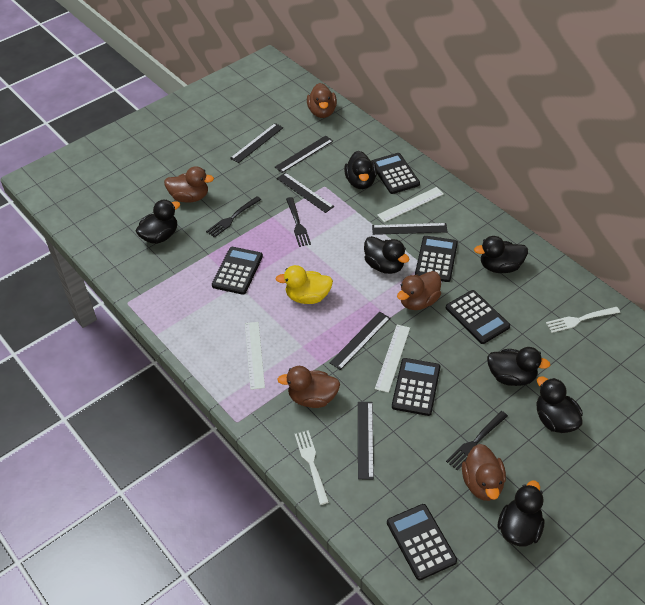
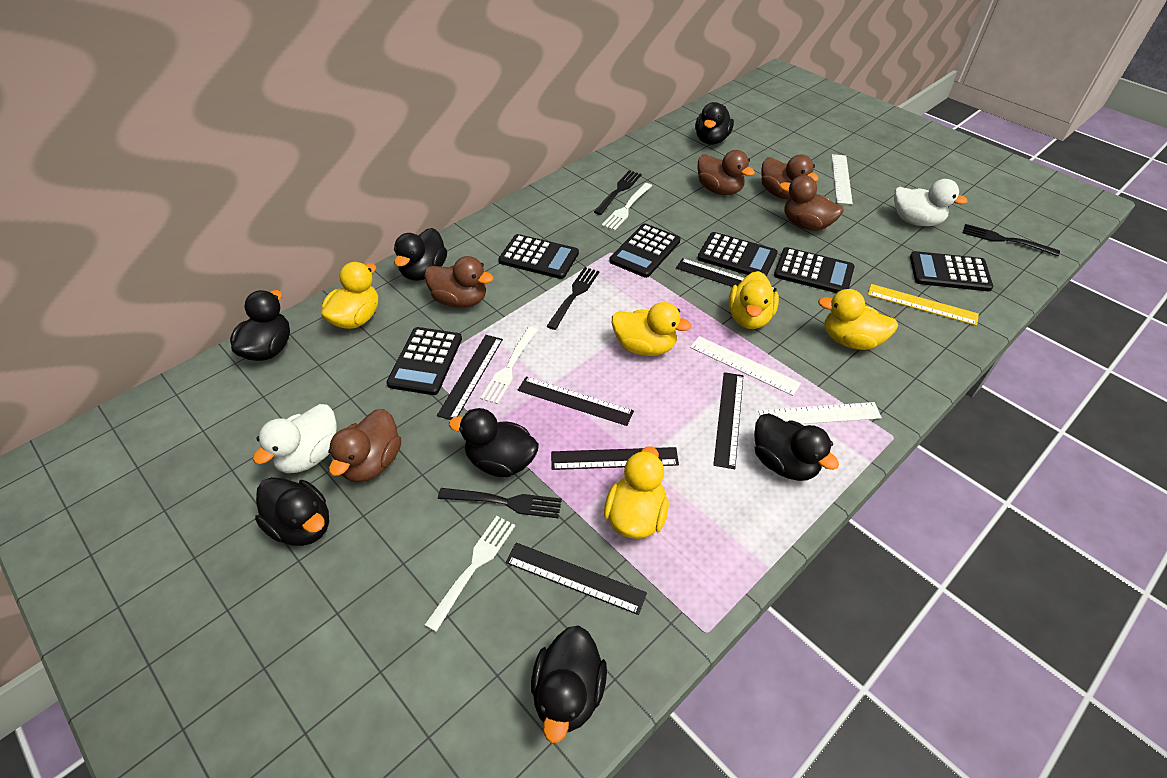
black fork: [206,196,261,238] [286,197,311,247] [446,411,508,471] = 3 -> [438,488,562,518] [547,267,600,330] [594,170,642,215] [963,224,1060,256] = 4
white duck: none = 0 -> [253,404,337,473] [894,179,968,226] = 2
white fork: [295,430,329,505] [546,307,620,333] = 2 -> [424,516,515,632] [480,326,538,404] [602,183,652,231] = 3
yellow duck: [276,265,333,304] = 1 -> [321,262,378,329] [604,446,669,539] [612,302,692,356] [728,271,779,329] [818,289,898,350] = 5
yellow ruler: none = 0 -> [868,284,979,326] = 1

